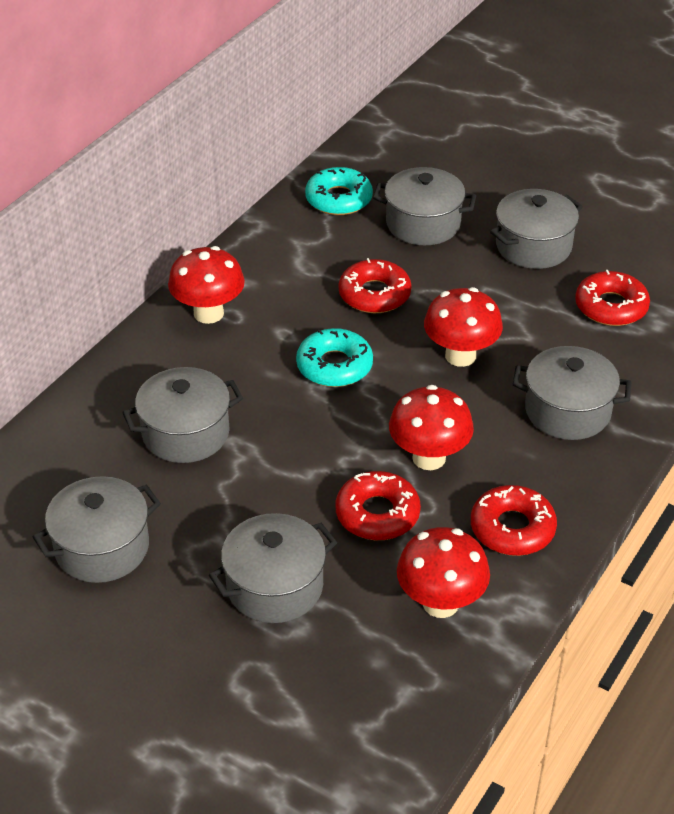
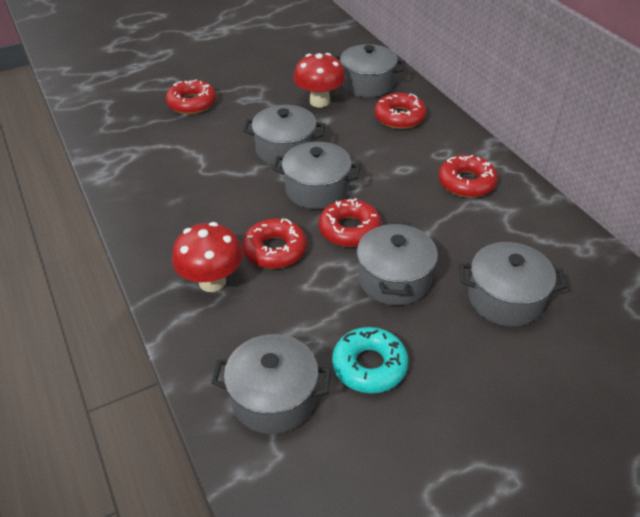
red donut: [335,471,421,540] [338,258,412,313] [471,485,557,556] [575,270,650,326] = 4 -> [166,79,216,114] [242,218,307,269] [319,198,381,247] [374,93,427,129] [438,155,498,198] = 5
red mushroom: [168,246,245,324] [389,385,474,470] [397,527,490,618] [424,287,503,367] = 4 -> [172,222,243,292] [293,53,346,107] = 2
turquoise donut: [296,328,373,387] [305,167,373,215] = 2 -> [332,327,408,393] = 1

